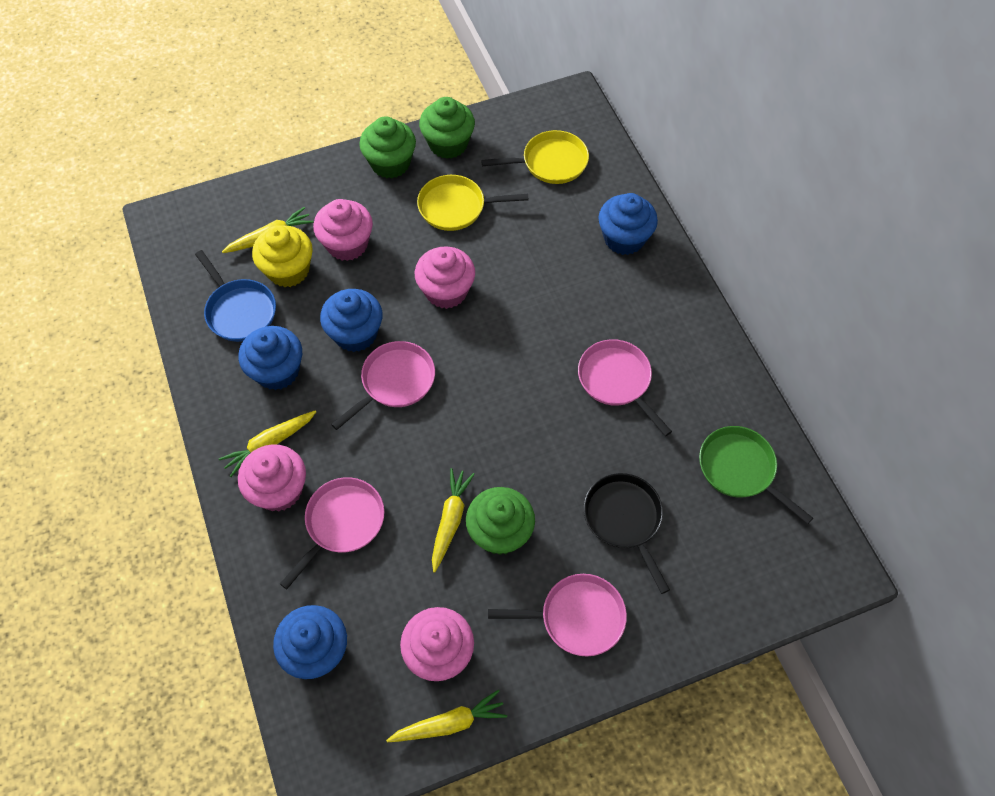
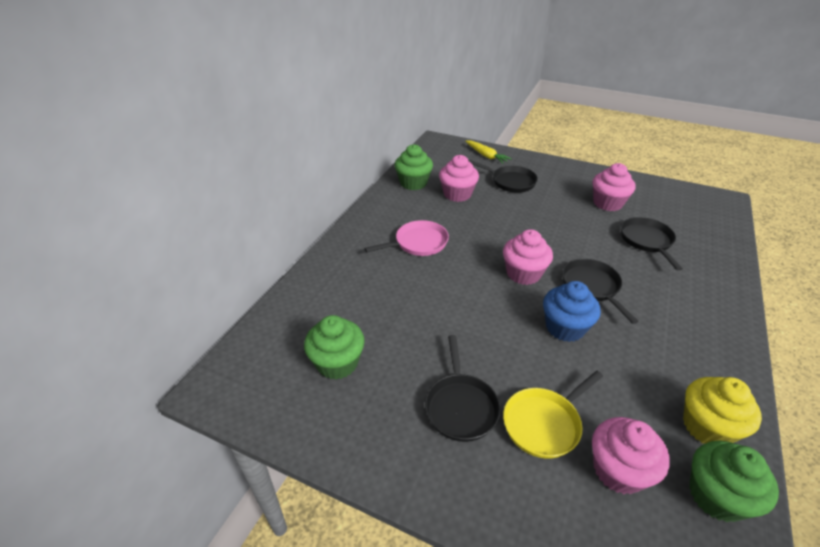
black pan: [584,473,670,594] = 1 -> [425,335,501,442] [469,160,538,193] [562,259,638,324] [620,217,683,271] = 4
blue cupcake: [239,326,302,390] [273,605,347,679] [320,289,383,352] [598,193,658,255] = 4 -> [543,281,601,342] = 1
blue pan: [195,250,276,342] = 1 -> none = 0
green pan: [699,426,813,524] = 1 -> none = 0
pink pan: [280,477,384,589] [331,341,435,430] [488,574,627,656] [578,339,672,436] = 4 -> [365,220,449,256] = 1
yellow carrot: [219,410,316,477] [222,207,313,253] [386,690,507,742] [432,468,475,573] = 4 -> [465,140,511,164] = 1
yellow pan: [417,175,528,231] [481,130,589,184] = 2 -> [503,371,603,459] = 1

